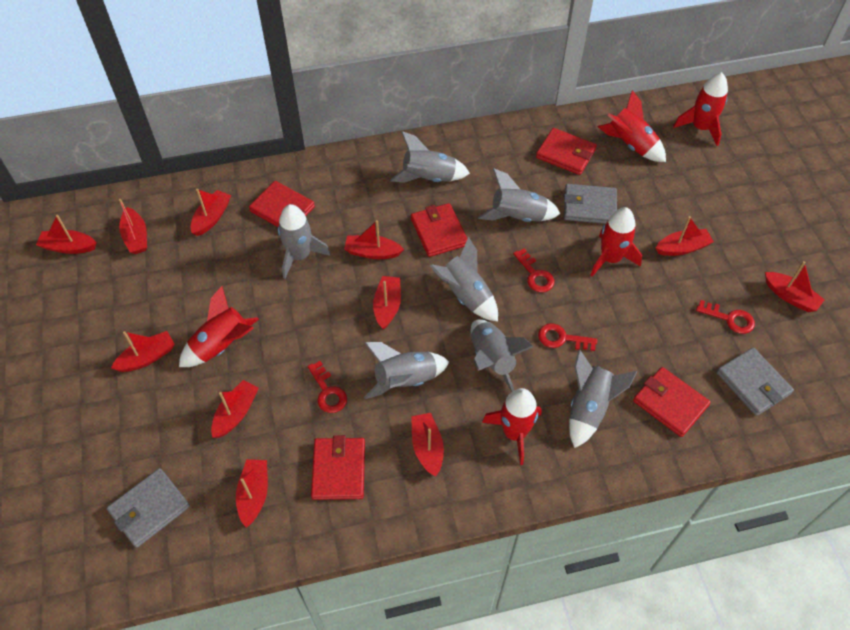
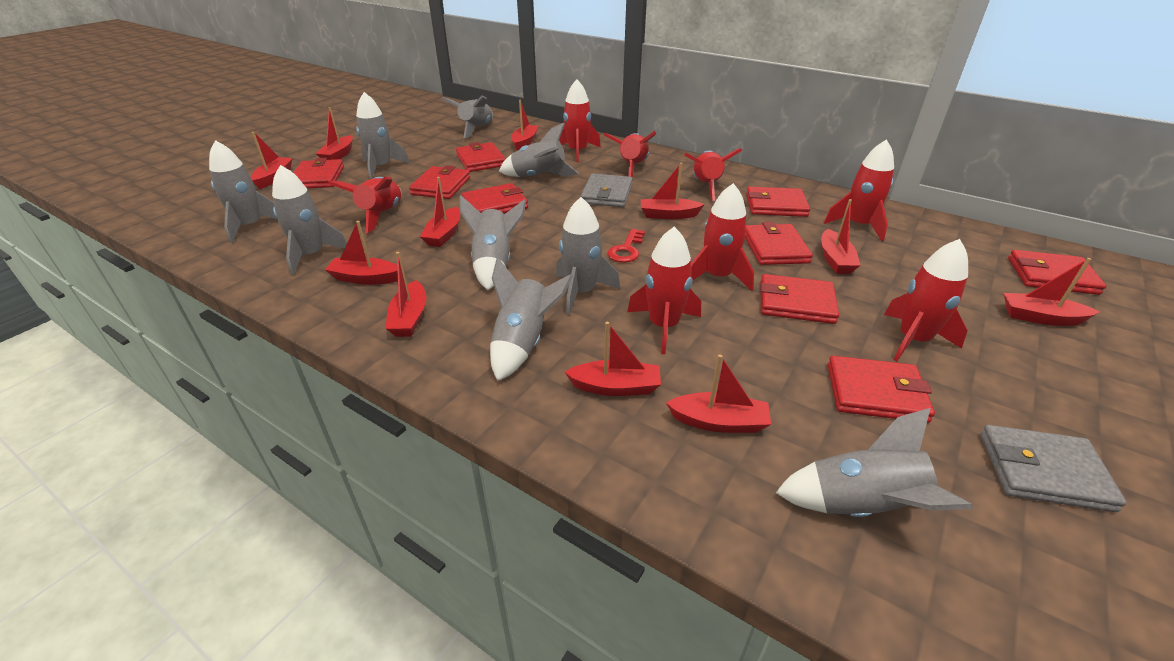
grey rocket: [278,204,331,278] [364,342,449,399] [390,131,470,183] [430,237,498,322] [471,319,534,392] [478,168,560,222] [569,349,637,448] = 7 -> [209,140,276,243] [272,165,347,275] [356,92,410,179] [441,95,493,138] [459,195,526,290] [490,258,573,381] [499,123,579,177] [556,197,620,315] [776,408,973,517] = 9
grey wallet: [107,468,190,548] [564,184,617,224] [717,347,794,416] = 3 -> [581,173,633,207] [980,425,1127,512] = 2
red key: [308,361,347,413] [513,248,554,292] [538,323,597,351] [696,300,755,334] = 4 -> [608,229,645,263] = 1
red rocket: [179,286,259,367] [482,388,542,465] [590,207,642,277] [598,90,666,162] [673,72,728,146] = 5 -> [327,176,402,233] [559,79,601,163] [603,131,656,177] [627,227,701,354] [685,148,742,201] [691,183,754,291] [824,139,894,241] [884,239,968,361] = 8
red wallet: [249,181,315,227] [311,435,365,500] [411,203,468,257] [536,128,597,175] [633,367,711,437] = 5 -> [293,158,344,188] [409,165,470,199] [456,142,506,172] [462,183,528,213] [745,222,813,265] [746,187,810,217] [760,274,839,324] [828,356,935,423] [1008,250,1106,295] = 9

